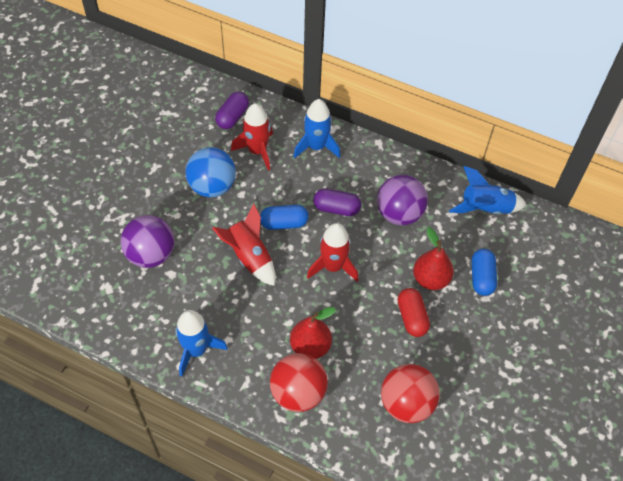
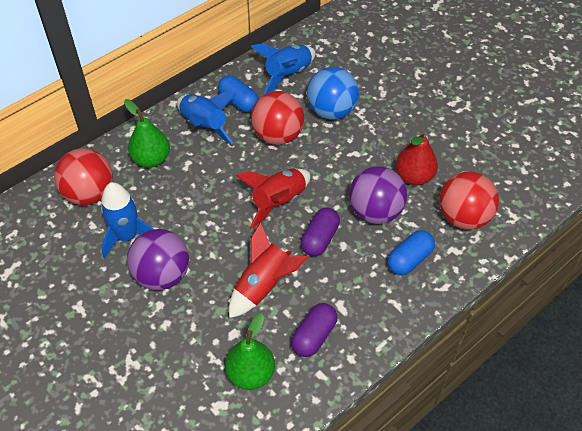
green pear: none = 0 -> [124,99,170,168] [225,313,275,390] = 2
red ball: [270,353,328,412] [381,364,440,423] = 2 -> [54,148,113,205] [251,91,304,145] [439,172,499,230] = 3
red capsule: [398,288,430,337] = 1 -> none = 0
red pear: [290,307,336,359] [413,227,454,290] = 2 -> [395,130,438,185] = 1
red rocket: [212,204,275,286] [231,103,273,171] [307,223,358,282] = 3 -> [229,222,308,318] [236,169,310,228] = 2

